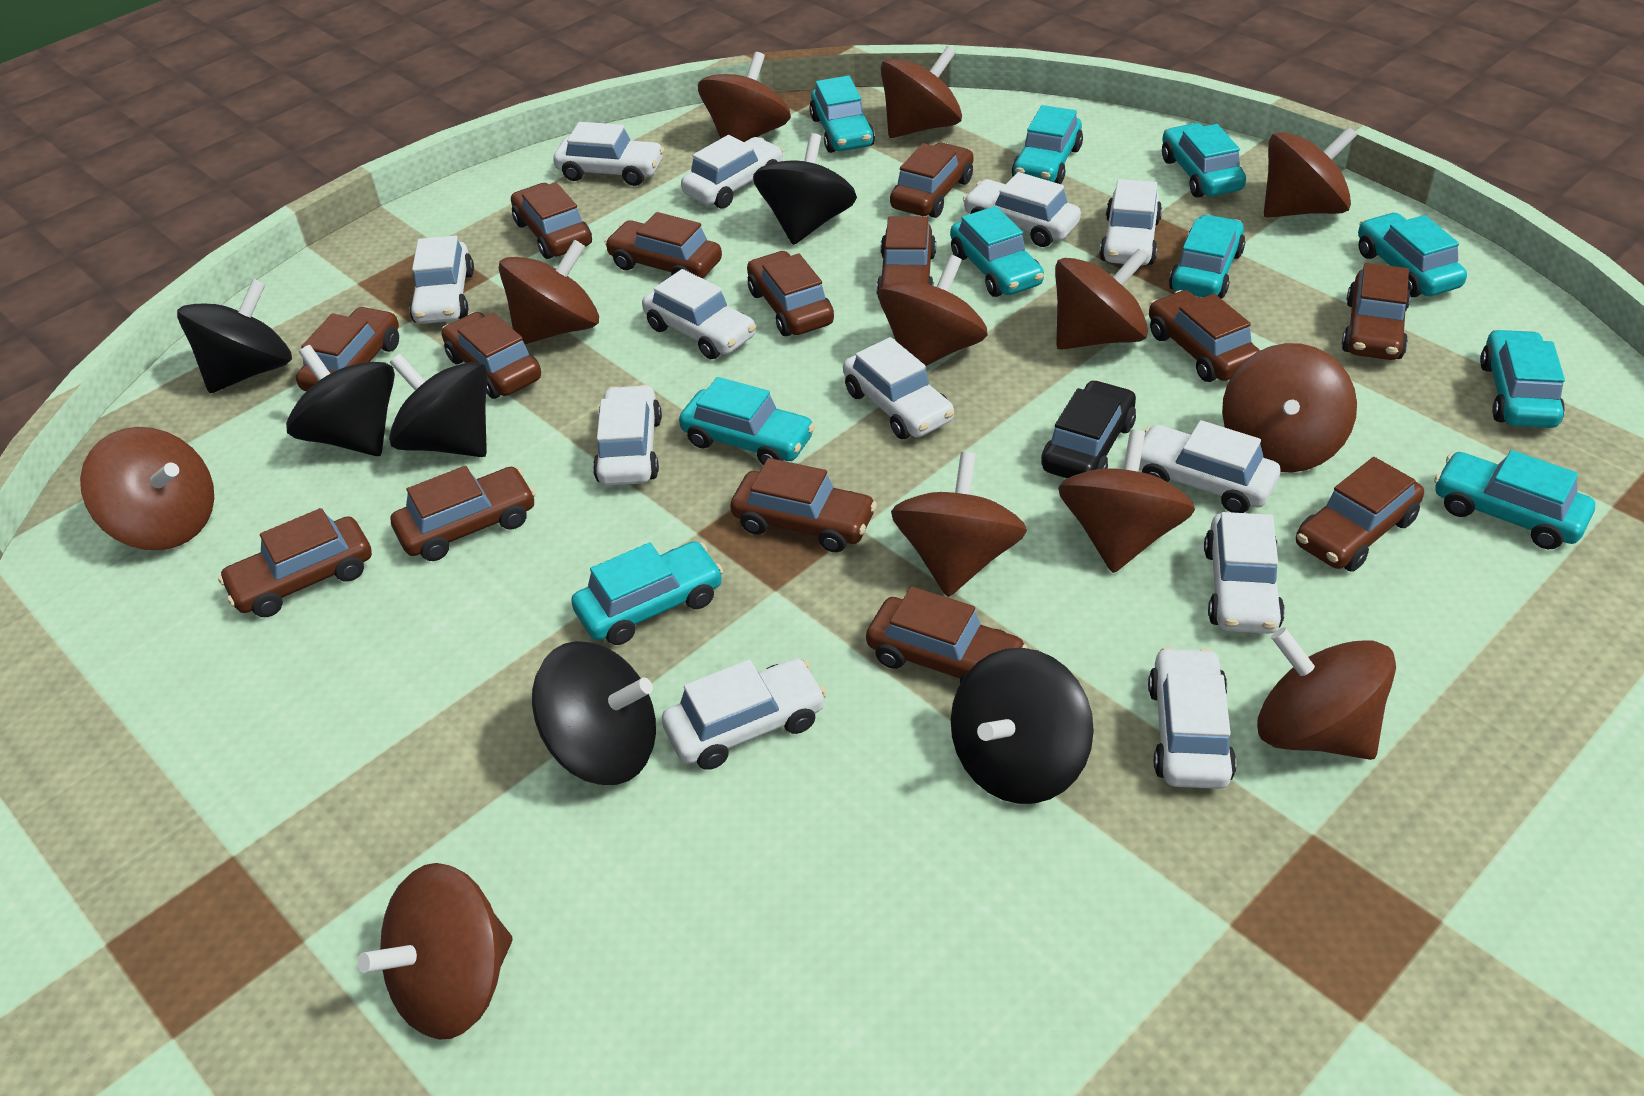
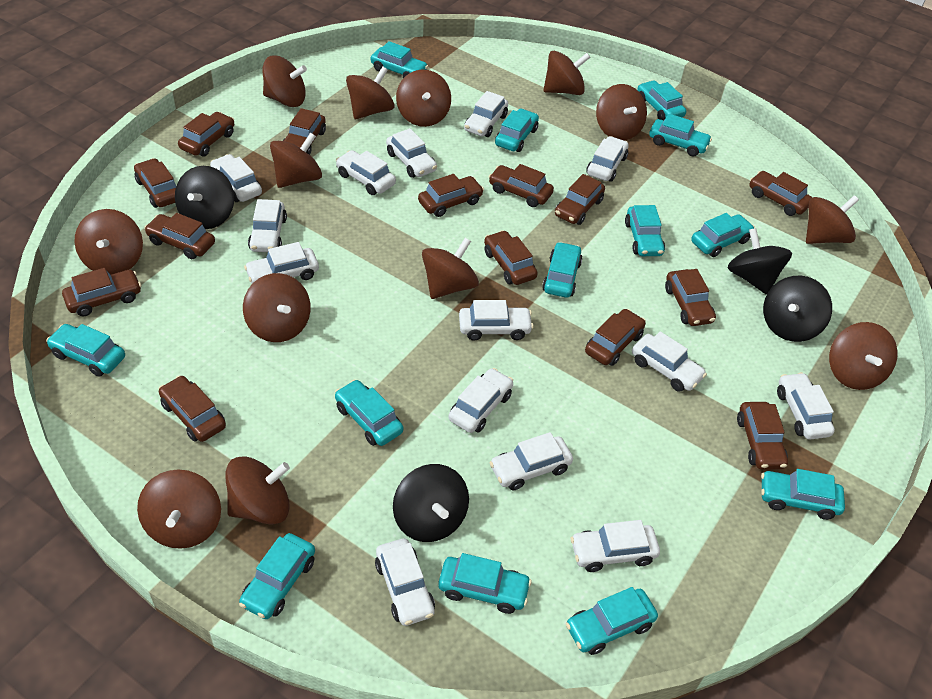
black car: [1041,380,1136,478] = 1 -> none = 0
black spinning top: [177,279,292,393] [286,345,395,456] [389,354,488,457] [532,641,656,785] [753,133,857,245] [951,648,1094,804] = 6 -> [175,166,234,229] [393,464,469,542] [728,228,792,295] [763,276,832,342] = 4
brown spinning top: [80,427,214,550] [358,863,513,1040] [499,239,599,344] [698,52,791,142] [878,255,988,366] [881,46,962,138] [891,452,1027,597] [1055,248,1148,350] [1058,429,1195,573] [1222,343,1357,473] [1257,627,1396,760] [1264,127,1357,218] = 12 -> [74,209,143,275] [137,470,221,549] [225,456,290,525] [243,273,311,342] [263,55,307,107] [270,132,322,188] [346,66,394,119] [396,69,451,127] [422,238,479,299] [544,51,591,95] [596,84,647,140] [806,195,859,244] [829,322,897,390] = 13
turquoise car: [571,541,723,645] [679,377,815,465] [809,76,875,153] [950,206,1044,297] [1012,105,1083,184] [1162,123,1246,198] [1169,214,1245,298] [1358,212,1467,297] [1434,450,1595,549] [1480,329,1565,428] = 10 -> [46,324,125,377] [239,533,315,619] [335,380,403,446] [371,41,428,78] [438,553,532,614] [495,108,539,152] [542,242,582,298] [566,587,658,655] [625,205,665,256] [637,80,686,120] [649,114,712,157] [691,213,755,257] [761,469,845,520] = 13
white car: [409,236,474,324] [553,122,664,186] [593,385,662,486] [642,269,756,359] [662,658,827,770] [681,135,783,209] [843,337,955,439] [963,172,1081,247] [1099,179,1162,265] [1139,420,1280,513] [1148,647,1236,789] [1204,512,1285,634] = 12 -> [210,154,262,202] [244,242,319,284] [248,199,287,252] [336,150,396,195] [375,538,435,626] [386,128,437,178] [449,368,513,433] [459,300,534,341] [464,91,508,137] [490,432,573,490] [571,520,660,572] [586,136,629,182] [632,331,707,392] [777,372,835,440] = 14

